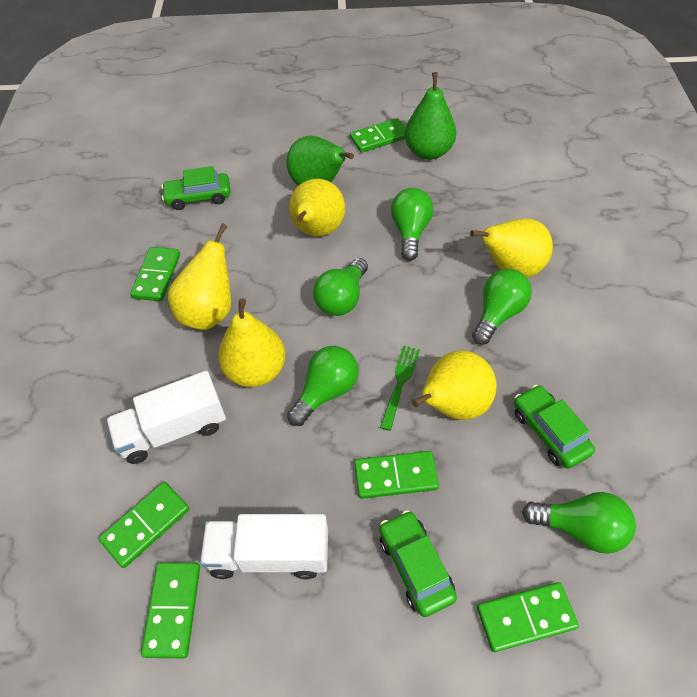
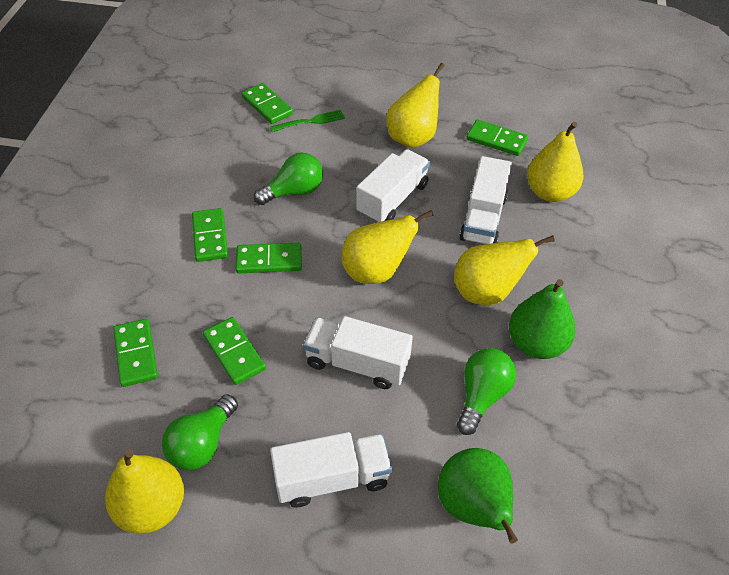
green car: [161,166,231,210] [379,510,457,617] [514,384,595,469] = 3 -> none = 0
green light bulb: [287,346,359,426] [313,258,368,316] [391,188,433,261] [472,269,532,345] [522,492,636,554] = 5 -> [162,394,238,471] [254,153,323,205] [457,348,516,435] = 3
white truck: [106,371,226,464] [200,514,328,579] = 2 -> [270,432,392,508] [303,316,413,389] [356,149,430,223] [459,156,512,244] = 4

